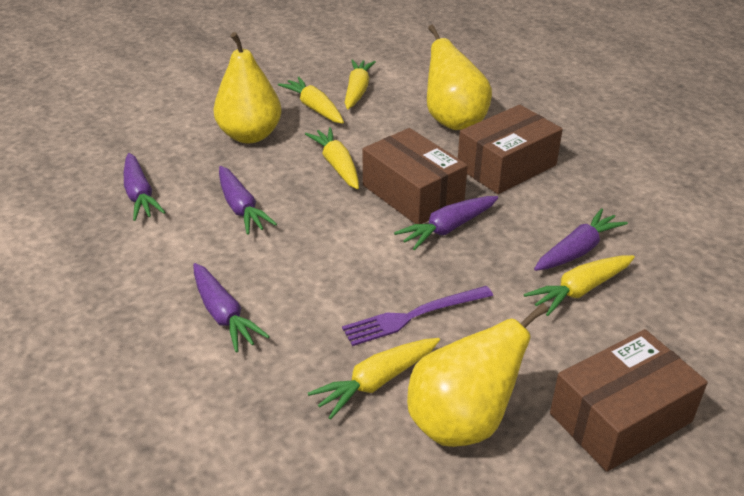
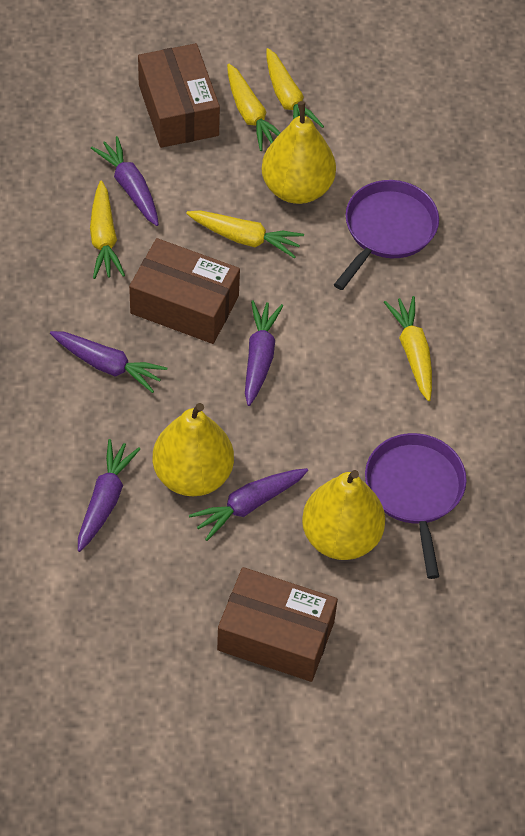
purple fork: [342,286,493,346] = 1 -> none = 0
purple pan: none = 0 -> [334,180,439,290] [365,433,467,579] = 2

